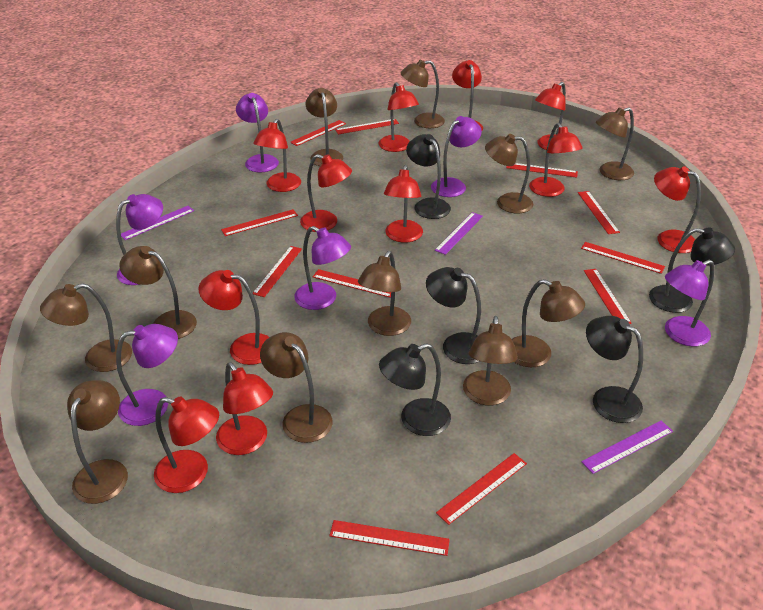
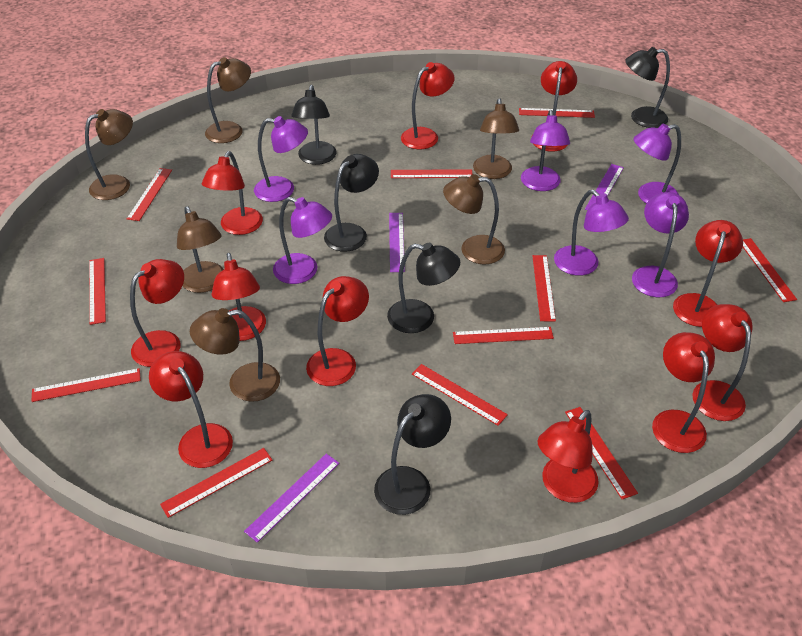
brown lamp: [40,283,132,372] [67,380,128,504] [119,246,197,339] [260,332,333,443] [305,88,343,166] [358,251,411,336] [401,60,445,128] [463,316,518,405] [485,134,533,213] [512,279,585,367] [596,107,634,180] = 11 -> [85,109,133,200] [177,206,224,293] [190,308,280,402] [205,57,251,143] [443,174,505,264] [473,98,519,179] = 6

